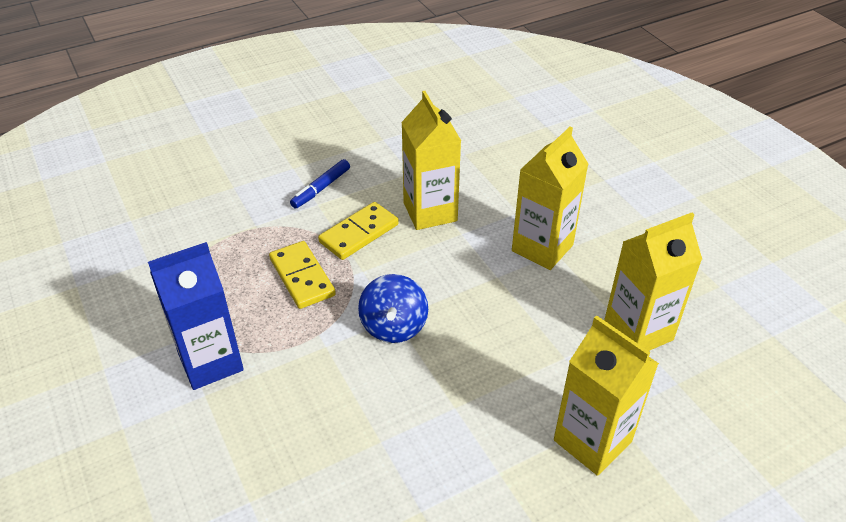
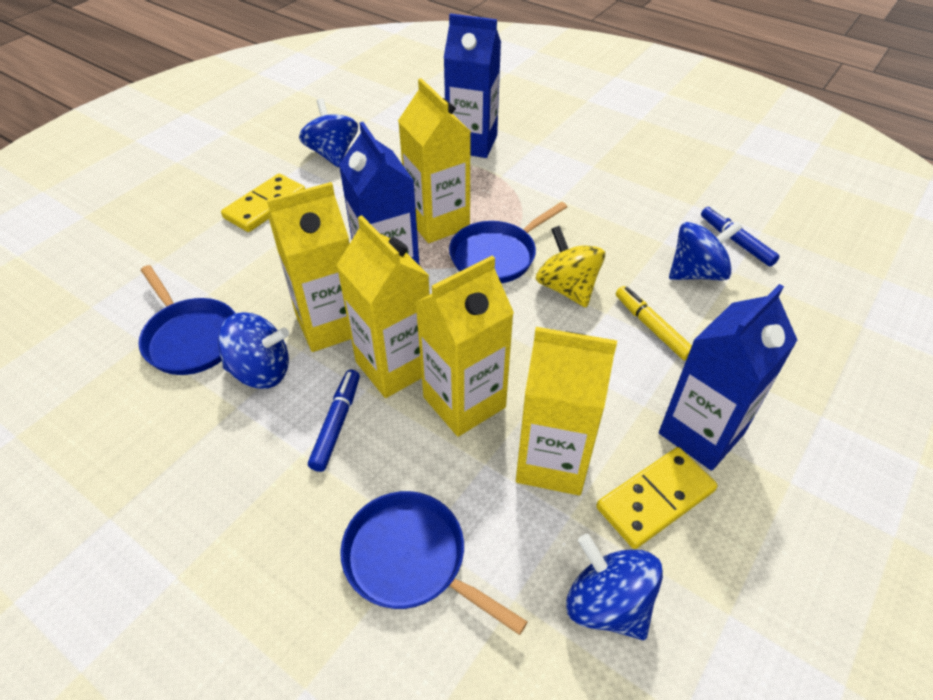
blue carton: [148,242,244,390] = 1 -> [339,122,420,266] [444,13,501,158] [659,284,798,471] = 3
blue marker: [290,159,350,209] = 1 -> [308,370,360,472] [701,206,780,267] = 2
blue pan: none = 0 -> [138,265,235,375] [340,491,528,635] [449,202,567,283] = 3
blue spinning top: [358,274,428,343] = 1 -> [218,312,289,389] [299,98,358,167] [566,534,663,640] [669,221,743,280] = 4
yellow carton: [401,91,461,230] [512,126,588,270] [554,315,659,476] [604,213,702,351] = 4 -> [267,182,351,352] [336,215,430,398] [398,78,471,243] [415,256,514,437] [516,327,617,495] = 5
yellow marker: none = 0 -> [616,286,692,361] = 1
yellow spinning top: none = 0 -> [536,226,605,307] = 1

